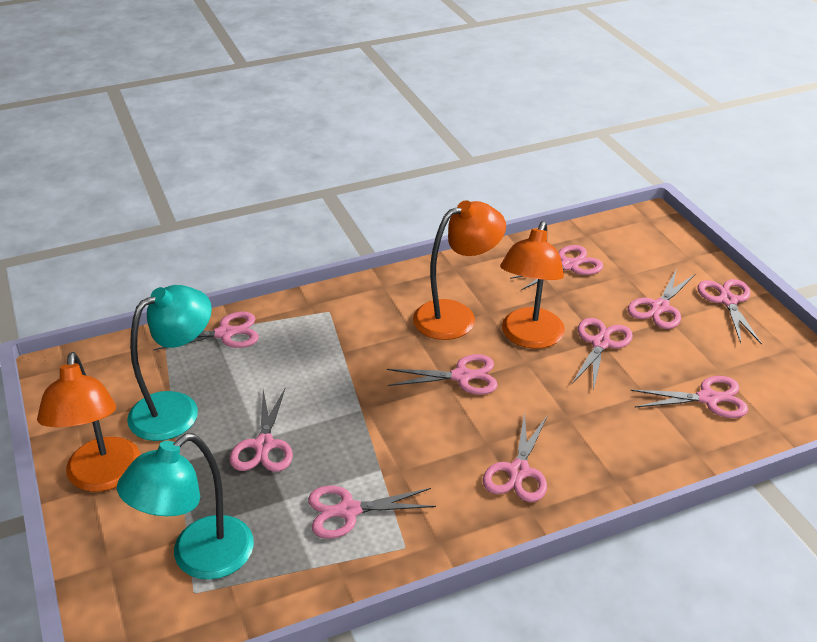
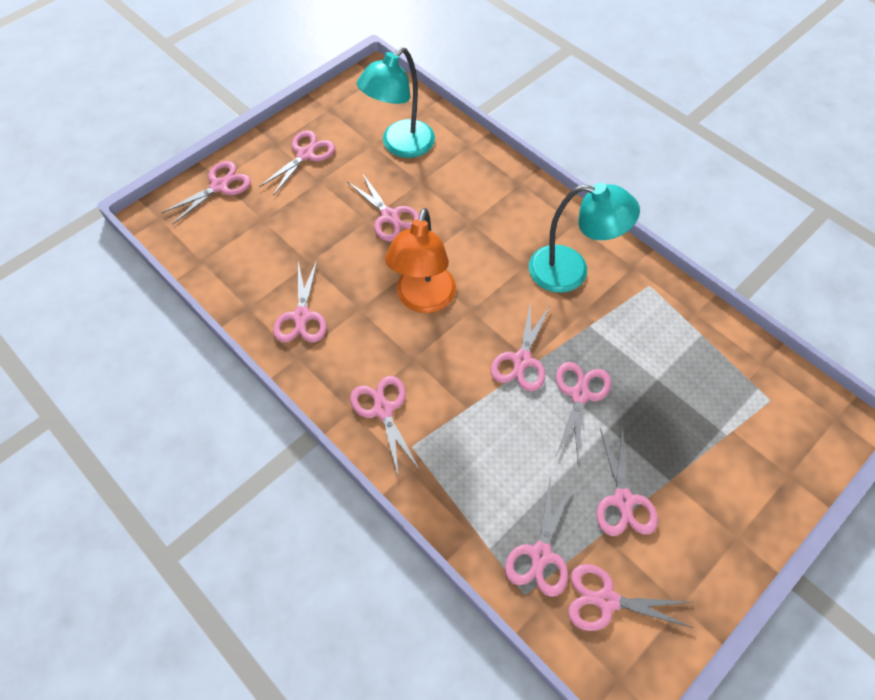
orange lamp: [37,352,141,492] [413,200,506,340] [500,221,565,349] = 3 -> [385,208,456,313] = 1

